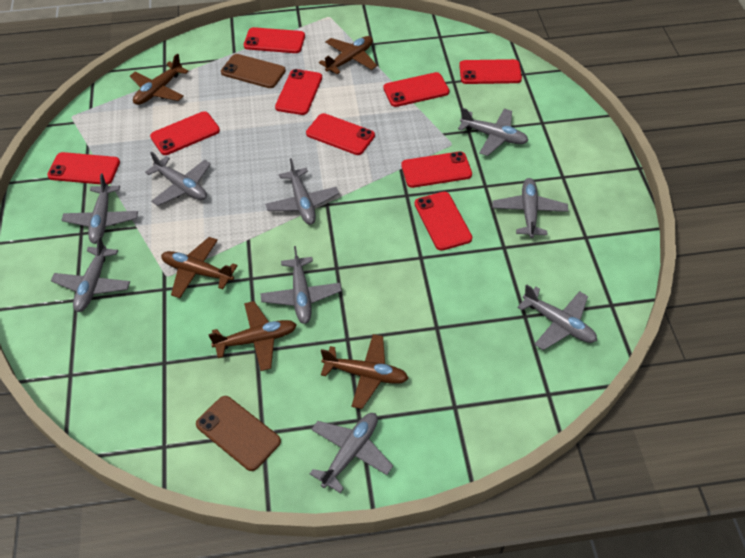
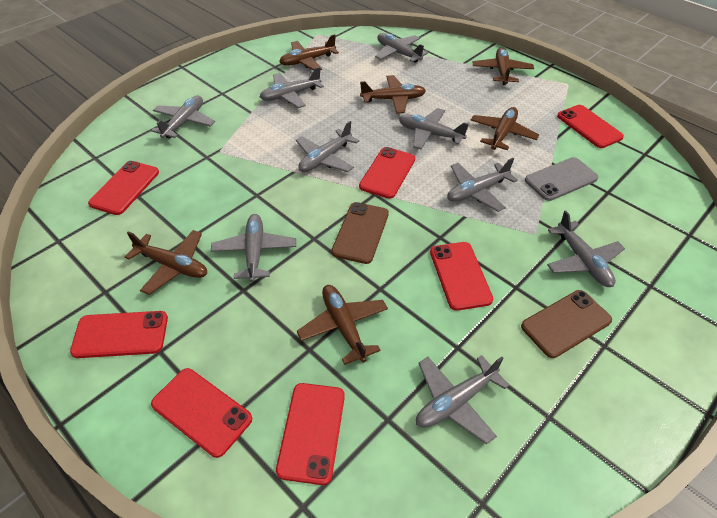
brown plane: [130,53,189,105] [161,237,238,298] [208,301,297,371] [319,36,377,74] [321,334,408,409] = 5 -> [125,230,207,295] [279,34,339,71] [297,285,388,365] [360,75,426,114] [471,107,539,150] [473,47,534,85] = 6
grey phone: none = 0 -> [525,157,598,201] = 1
red phone: [47,152,120,184] [150,111,220,155] [244,27,305,53] [275,69,322,115] [306,113,375,155] [383,72,449,107] [401,151,472,188] [415,192,472,251] [459,59,522,84] = 9 -> [70,311,168,358] [88,161,159,215] [151,368,252,458] [276,383,345,485] [359,147,415,199] [430,242,493,311] [557,105,624,148] = 7

